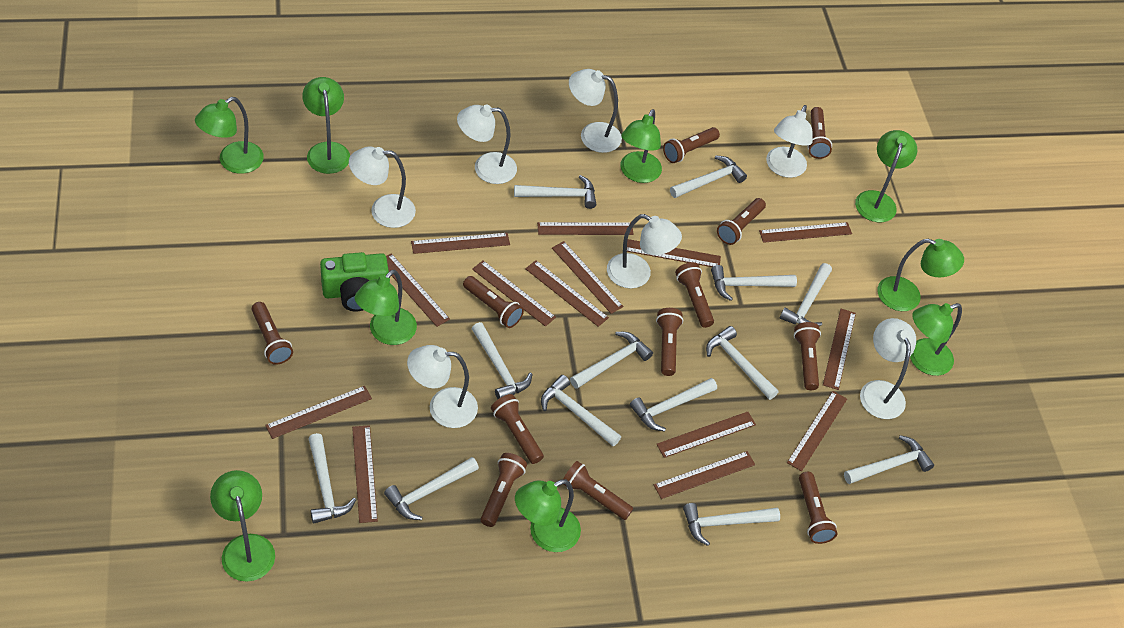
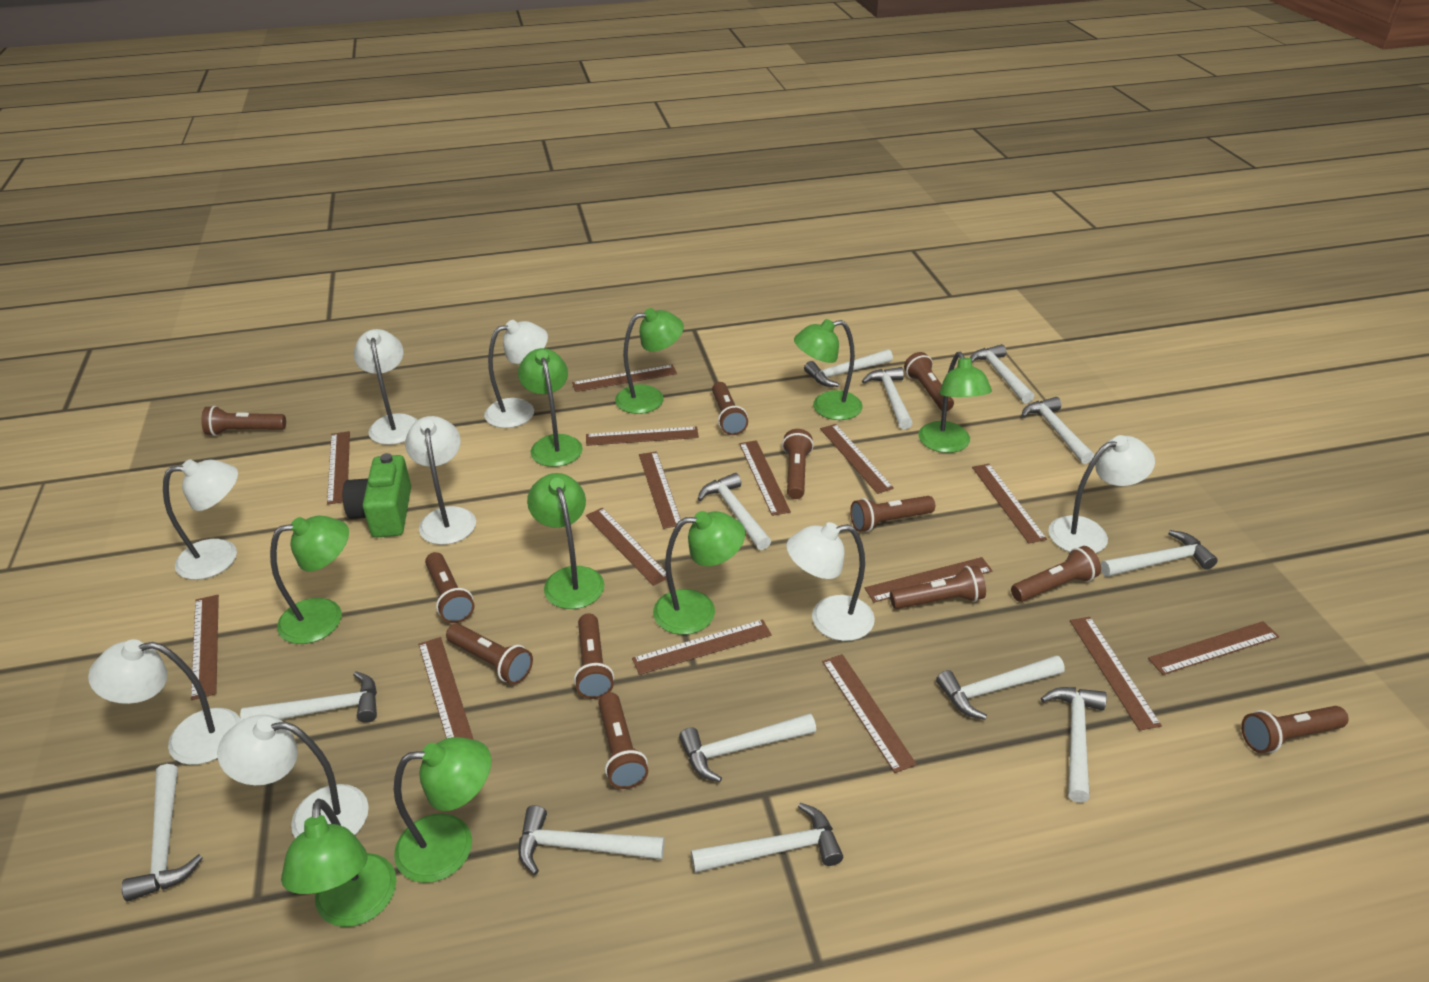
brown ruler: [265,386,372,439] [352,425,378,523] [386,253,450,327] [411,233,510,254] [472,261,556,327] [525,260,609,327] [537,222,633,235] [552,241,624,314] [627,239,721,267] [654,451,755,499] [656,412,756,458] [759,222,852,243] [787,391,847,471] [823,309,856,390] = 14 -> [191,595,219,700] [327,431,350,505] [418,637,474,740] [572,365,677,392] [586,426,699,446] [586,508,667,586] [632,619,772,675] [639,451,681,529] [739,440,791,516] [820,424,894,494] [822,654,917,773] [865,557,993,603] [972,464,1047,544] [1070,617,1162,731] [1148,621,1279,675] = 15
white lamp: [349,147,416,228] [407,345,478,428] [457,105,517,184] [569,69,622,153] [607,214,682,288] [766,105,813,178] [860,318,916,419] = 7 -> [88,639,241,765] [163,459,238,580] [217,715,369,838] [354,329,418,445] [405,416,476,545] [484,320,548,428] [786,522,875,641] [1049,435,1155,553] = 8

